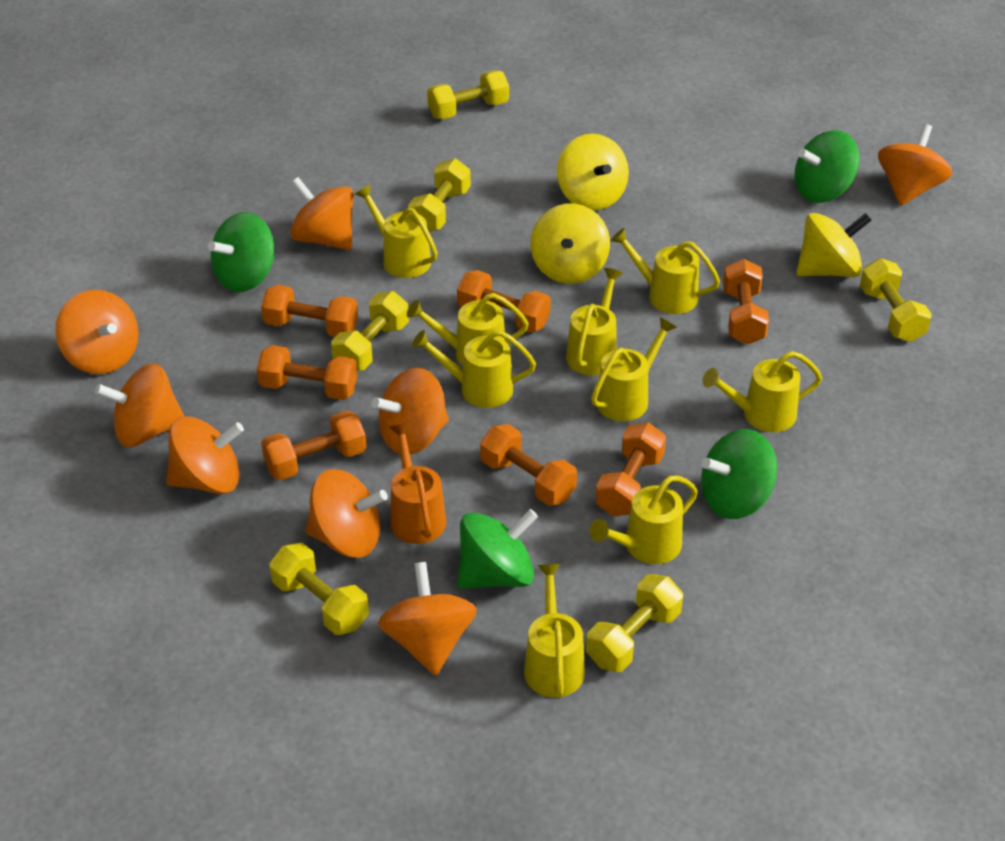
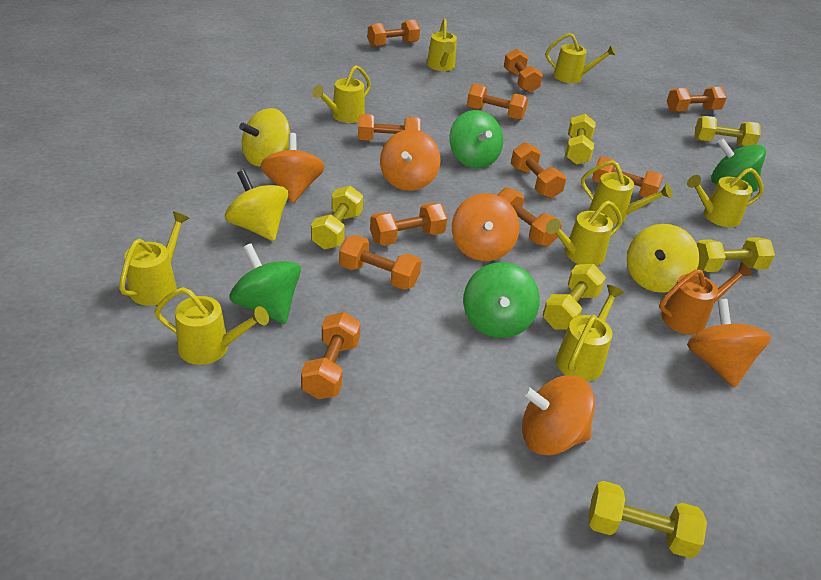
orange dumbbell: [257,345,358,400] [261,285,358,337] [261,411,367,480] [457,270,551,333] [480,424,577,506] [595,423,666,516] [723,259,769,345] = 7 -> [301,312,361,399] [339,235,421,290] [358,114,421,141] [367,19,420,47] [370,203,448,246] [467,84,528,120] [498,187,562,246] [504,48,543,93] [511,142,566,199] [592,156,663,198] [667,87,727,112] = 11
orange spinning top: [55,290,139,374] [95,364,184,447] [166,416,244,494] [290,177,354,250] [305,469,388,558] [372,368,449,455] [378,562,477,676] [878,124,952,206] = 8 -> [261,133,325,203] [380,130,441,191] [452,193,519,261] [521,375,595,455] [687,299,771,388] = 5

